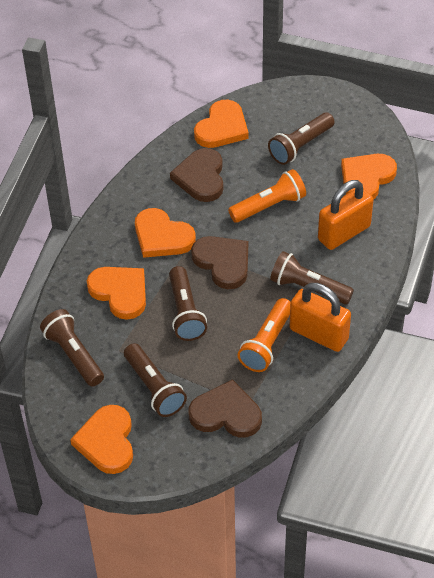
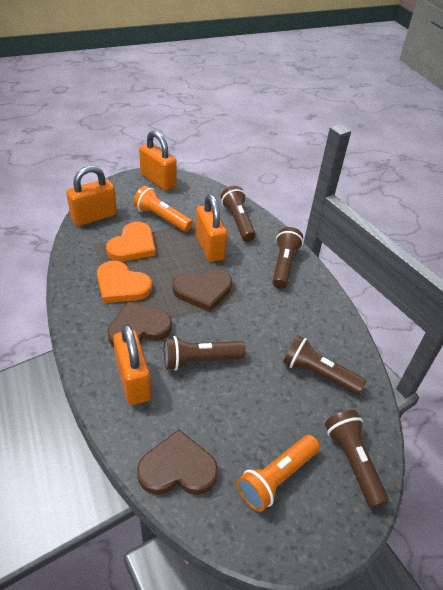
orange heart: [70,405,133,474] [87,267,146,320] [135,208,196,258] [194,100,249,148] [341,154,397,199] = 5 -> [97,261,152,303] [106,222,156,262] = 2
orange padlock: [290,283,351,352] [318,180,374,250] = 2 -> [66,165,117,226] [113,324,151,405] [139,130,177,191] [195,194,227,262] = 4

